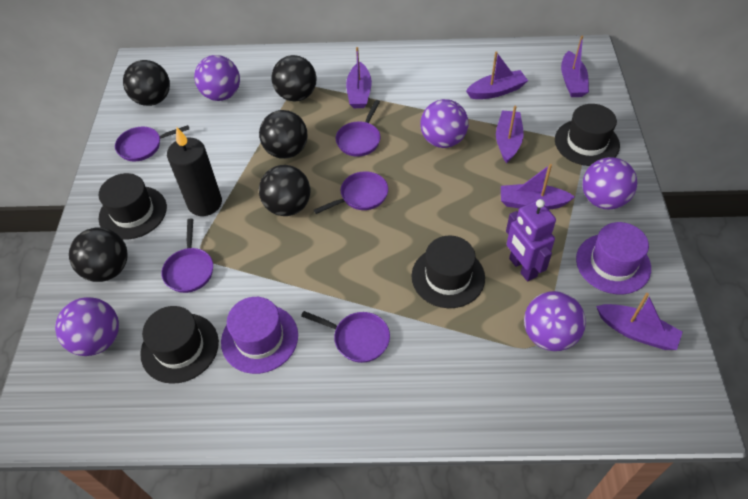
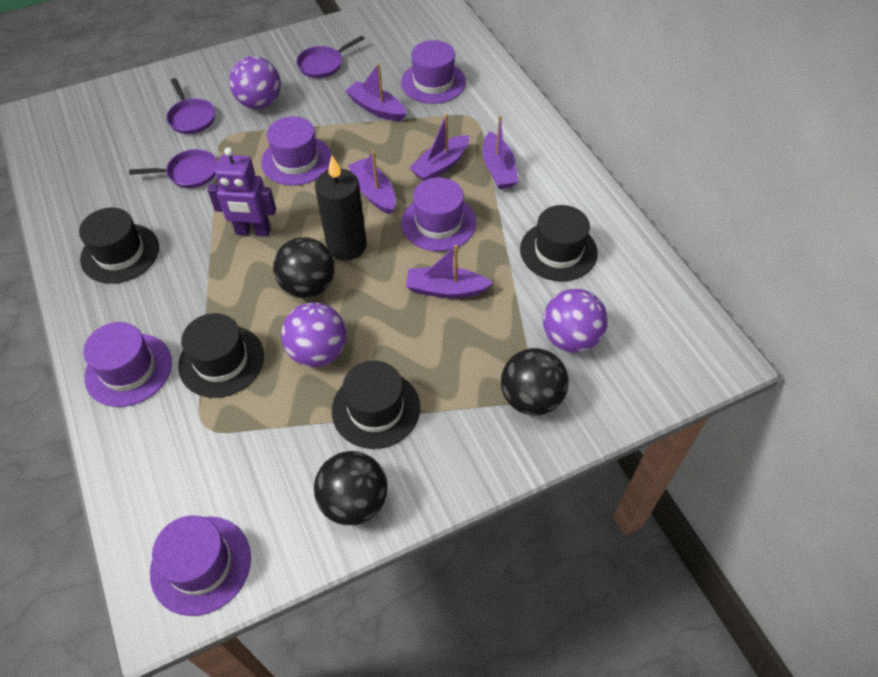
black ball: [69,228,128,282] [123,60,170,106] [259,110,308,159] [259,165,310,216] [272,55,316,101] = 5 -> [273,237,335,298] [314,451,388,525] [501,348,569,416] = 3
purple ball: [55,297,119,356] [194,55,240,101] [420,99,468,148] [524,291,586,351] [582,157,637,209] = 5 -> [229,56,281,109] [281,302,346,367] [543,289,608,353] = 3
purple boat: [346,47,372,108] [466,51,528,99] [496,105,524,163] [501,164,575,210] [561,35,589,97] [596,293,683,350] = 6 -> [345,63,406,122] [348,151,396,215] [406,245,493,298] [409,113,470,181] [483,116,518,189] = 5
purple hat: [221,297,298,374] [576,222,651,294] = 2 -> [83,322,172,407] [150,515,251,616] [261,116,332,186] [401,40,466,104] [401,177,476,251] = 5
purple pan: [115,125,189,161] [162,219,213,293] [301,311,390,363] [314,171,388,214] [336,100,381,157] = 5 -> [129,149,218,188] [166,78,215,134] [296,36,365,78] = 3

